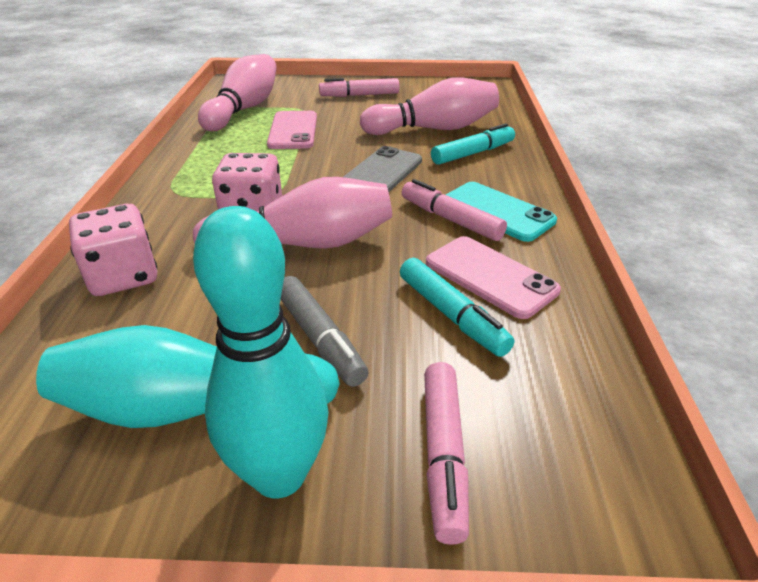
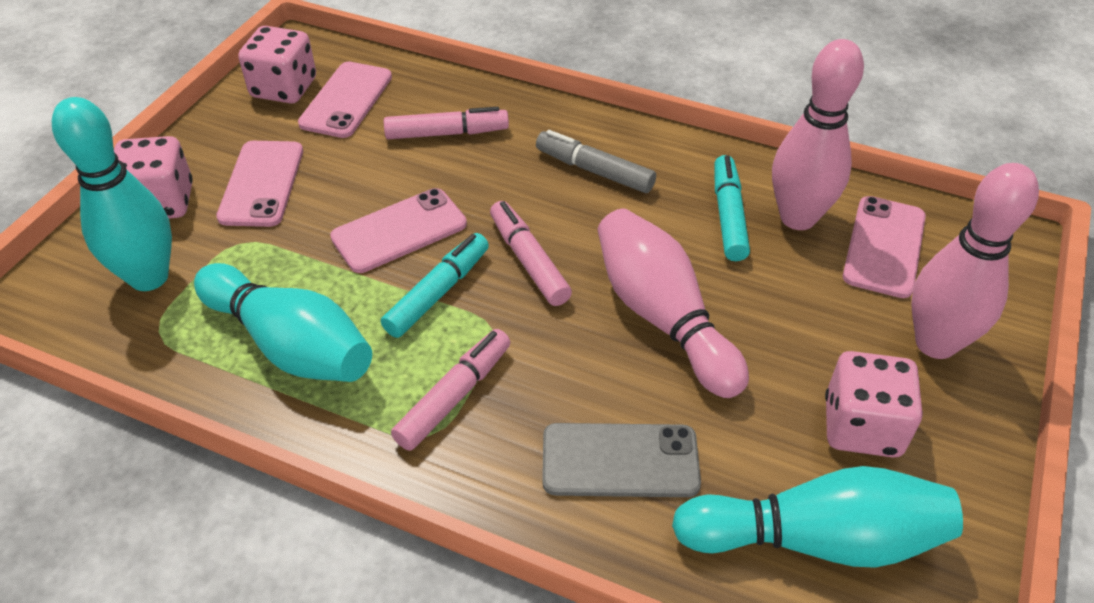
pink dice: [69,204,157,296] [212,153,282,211] = 2 -> [114,136,193,218] [238,26,316,104] [825,351,923,458] = 3
pink phone: [267,111,317,149] [426,236,561,319] = 2 -> [216,141,303,227] [298,62,392,138] [330,188,467,273] [843,196,926,298] = 4
turquoise bowling pin: [36,325,340,428] [193,206,329,498] = 2 -> [52,97,172,291] [194,263,372,382] [672,466,963,567] = 3
turquoise phone: [446,182,557,242] = 1 -> none = 0

